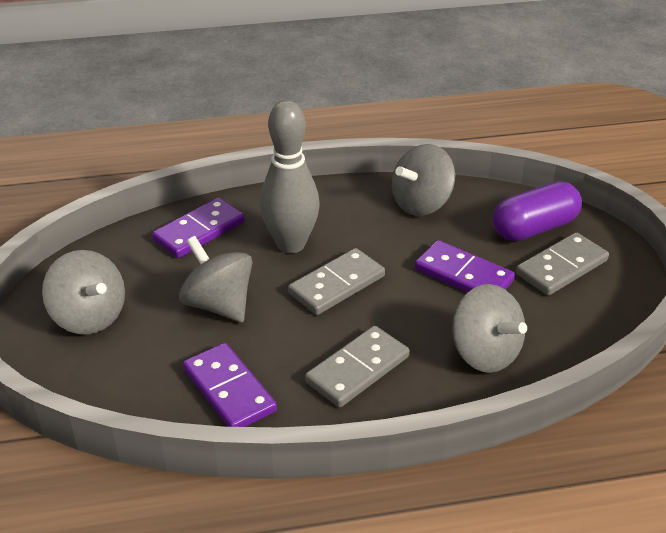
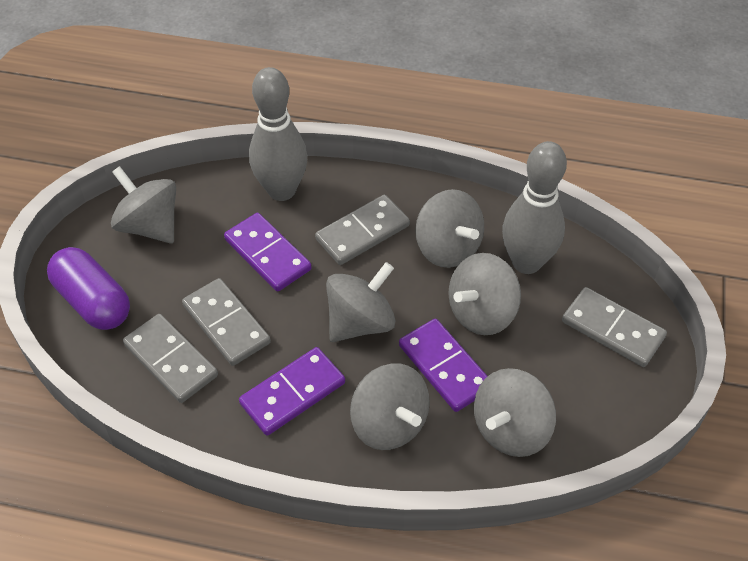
grey bowling pin: [260,100,320,253] = 1 -> [249,67,307,201] [502,141,567,274] = 2
grey domino: [288,248,385,315] [305,326,409,408] [516,232,609,296] = 3 -> [123,314,218,403] [182,278,271,366] [315,195,410,265] [562,287,667,367] = 4
grey spinning top: [42,250,125,334] [179,236,252,323] [392,144,455,216] [452,284,527,373] = 4 -> [111,166,176,244] [326,262,395,342] [350,363,430,450] [415,189,484,268] [448,253,521,335] [474,368,556,457] = 6

